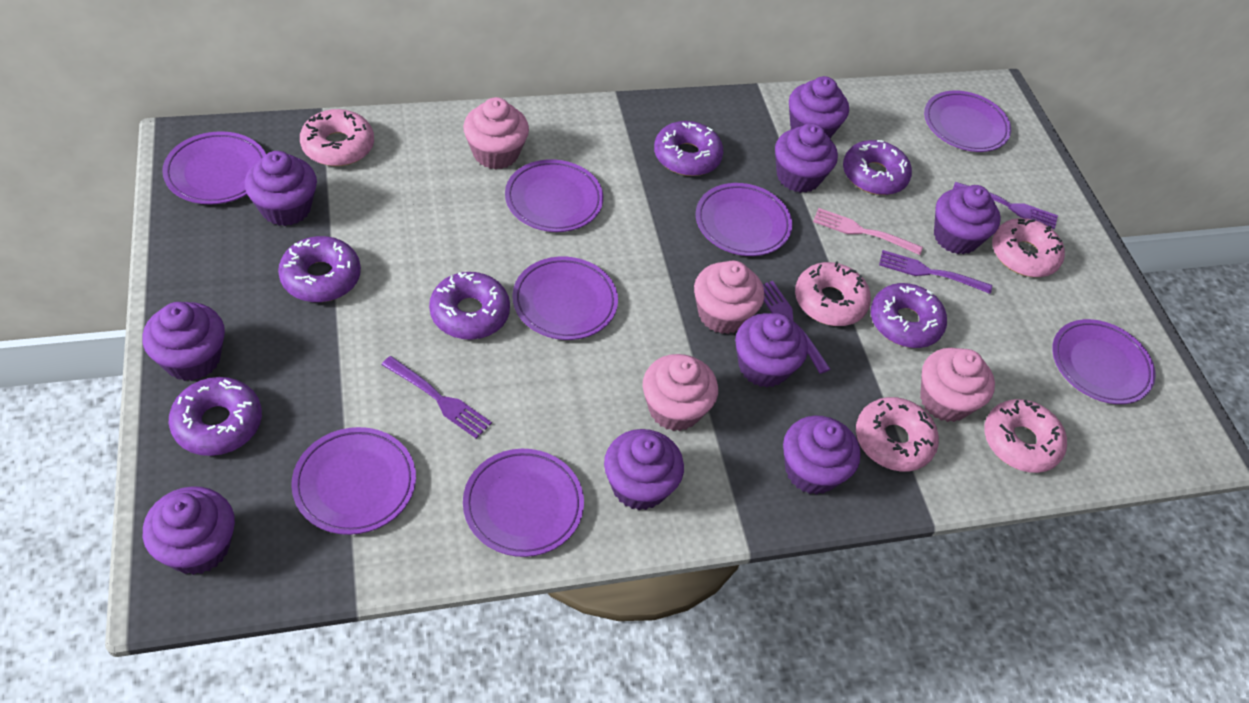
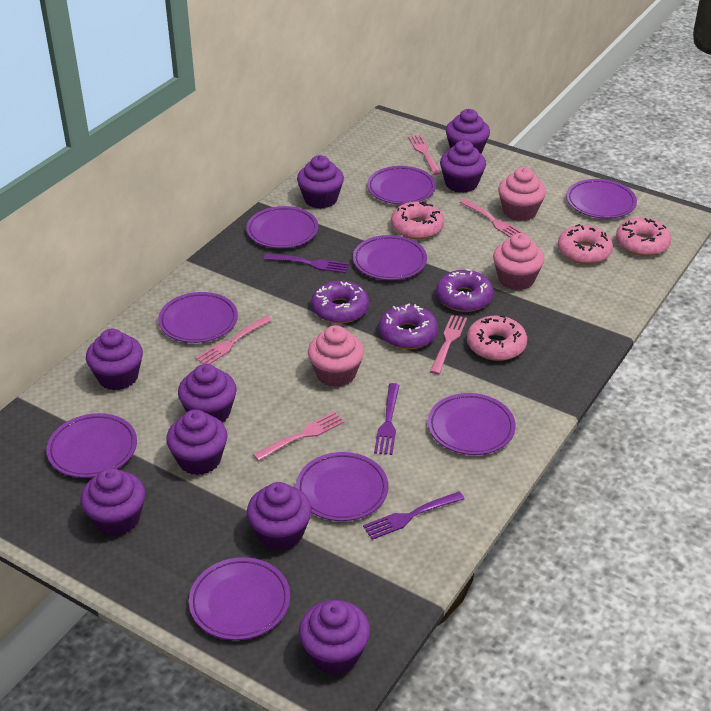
pink cupcake: [463,97,529,169] [643,354,718,431] [694,261,764,334] [920,348,995,422] = 4 -> [308,325,364,387] [493,233,545,290] [498,167,546,221] = 3
pink donut: [300,109,374,166] [795,261,871,326] [856,397,939,472] [984,399,1067,473] [992,218,1065,277] = 5 -> [391,201,444,239] [467,315,527,361] [557,224,613,264] [616,217,671,256] = 4
pink fork: [813,208,923,255] = 1 -> [195,316,272,364] [253,411,345,461] [408,135,441,175] [430,315,467,374] [460,199,525,238] = 5
purple donut: [169,377,262,456] [278,236,361,302] [429,272,510,340] [654,121,723,176] [843,140,912,195] [871,283,947,348] = 6 -> [311,281,369,324] [379,304,438,349] [436,269,493,312] = 3
purple fork: [382,356,492,439] [763,281,831,374] [879,250,992,294] [953,182,1058,229] = 4 -> [264,253,349,273] [363,491,465,540] [374,383,399,455] = 3
purple plate: [162,131,266,204] [291,427,416,535] [463,449,584,557] [505,159,603,232] [512,257,618,340] [696,183,792,256] [924,91,1011,152] [1052,319,1156,404] = 8 -> [46,413,137,478] [158,292,238,343] [189,557,290,640] [246,206,319,249] [296,452,388,521] [353,235,427,280] [367,166,436,204] [428,393,516,455] [566,179,637,219] = 9

